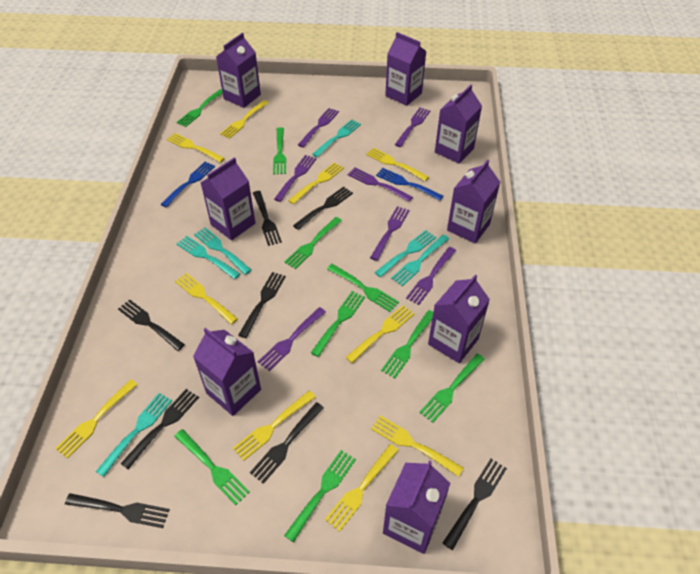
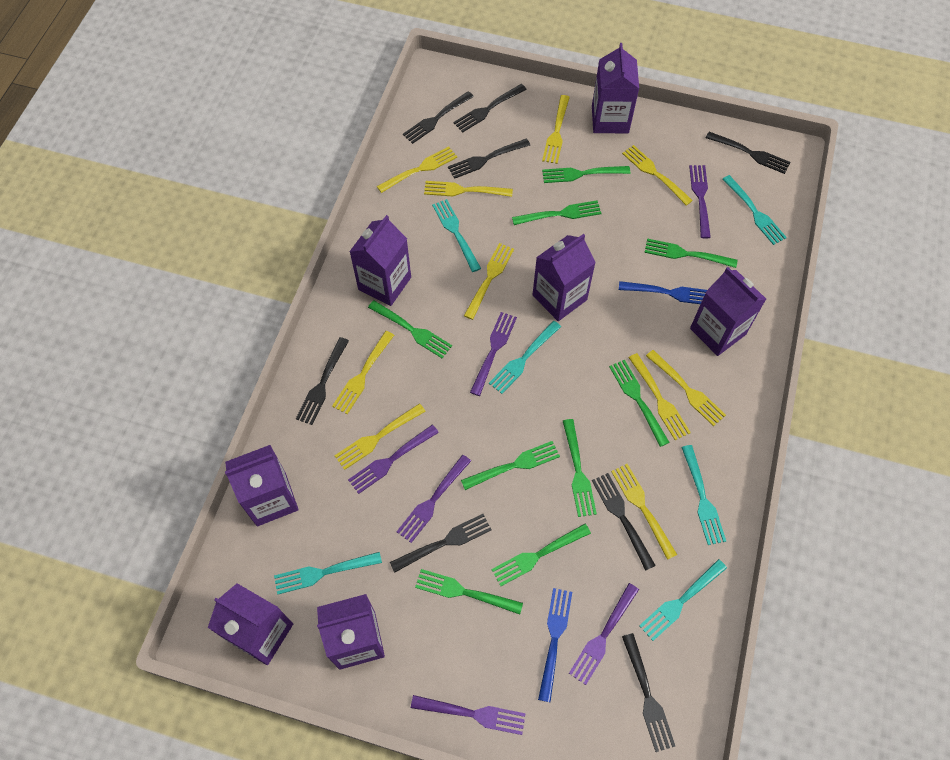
purple carton: [193,328,261,416] [201,157,255,240] [216,33,261,108] [383,460,450,554] [385,32,426,106] [428,275,490,363] [435,85,482,164] [447,159,500,243] = 8 -> [208,583,293,665] [225,445,299,526] [317,594,385,670] [349,215,411,306] [533,234,596,321] [592,43,639,133] [690,267,766,356] = 7
purple fork: [258,307,326,371] [274,155,316,202] [298,108,339,148] [347,168,413,202] [370,206,410,261] [395,108,430,147] [406,247,456,305] = 7 -> [348,424,439,494] [396,455,471,543] [411,695,526,735] [470,312,517,396] [569,583,639,685] [689,165,711,238] = 6

